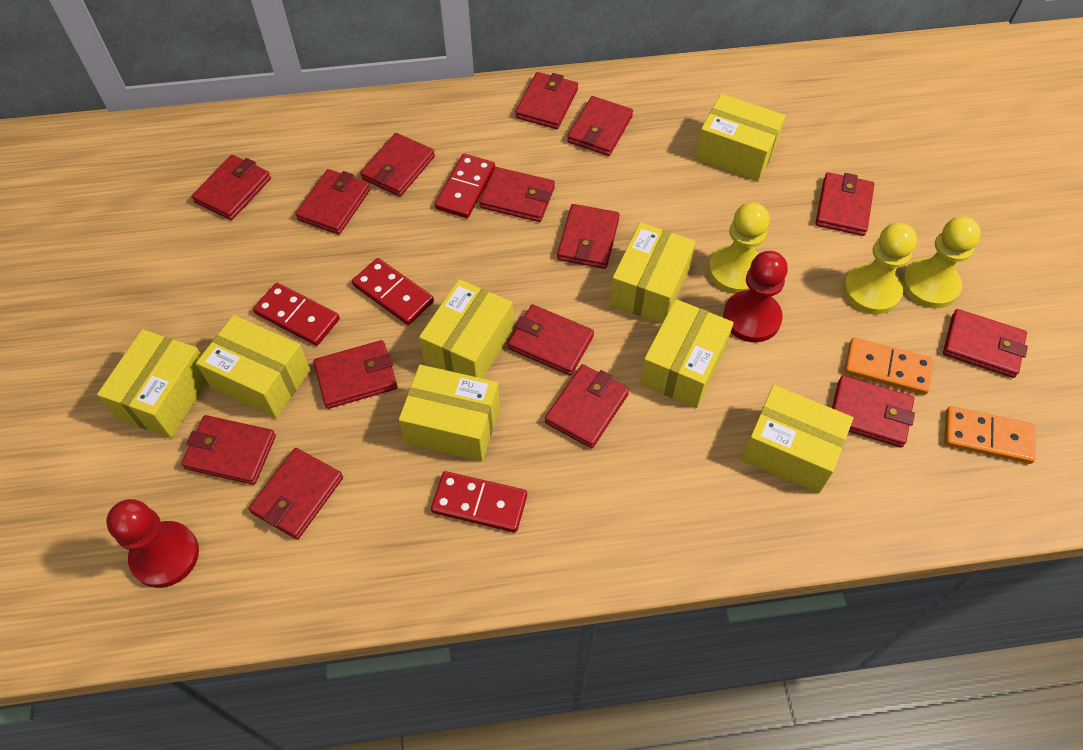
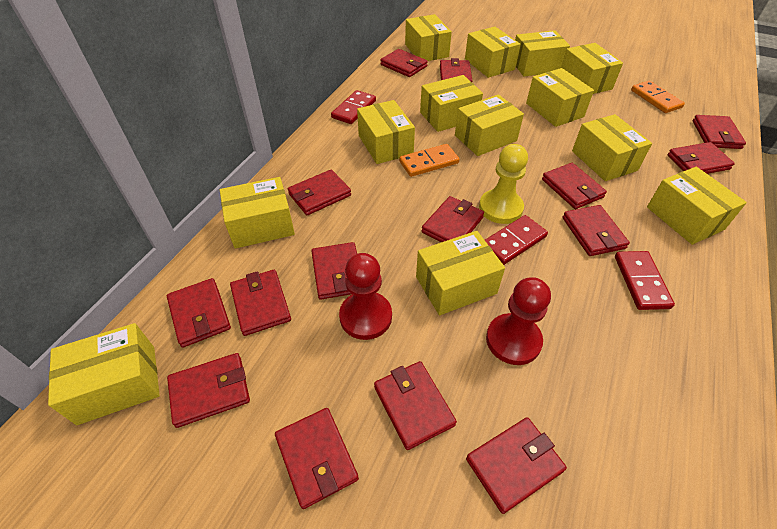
red domino: [253,283,340,346] [352,258,434,325] [431,471,527,533] [435,154,495,218] = 4 -> [331,90,376,124] [485,215,548,265] [615,251,675,310] = 3
yellow box: [97,329,207,438] [196,315,310,418] [399,365,500,462] [419,279,514,378] [610,222,696,324] [640,299,734,408] [695,94,786,182] [741,385,853,493] = 8 -> [48,323,160,425] [220,177,295,249] [357,100,415,164] [405,14,452,61] [416,231,505,315] [420,75,483,132] [455,94,524,156] [465,27,520,78] [515,30,570,76] [526,68,594,127] [561,43,623,94] [572,114,652,181] [647,167,747,245] = 13
yellow pawn: [708,202,770,294] [843,223,917,315] [902,217,981,308] = 3 -> [479,144,528,224] = 1

